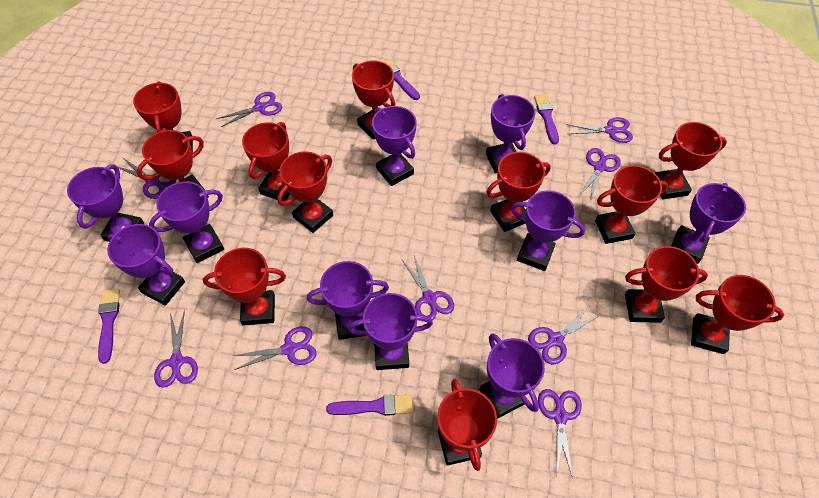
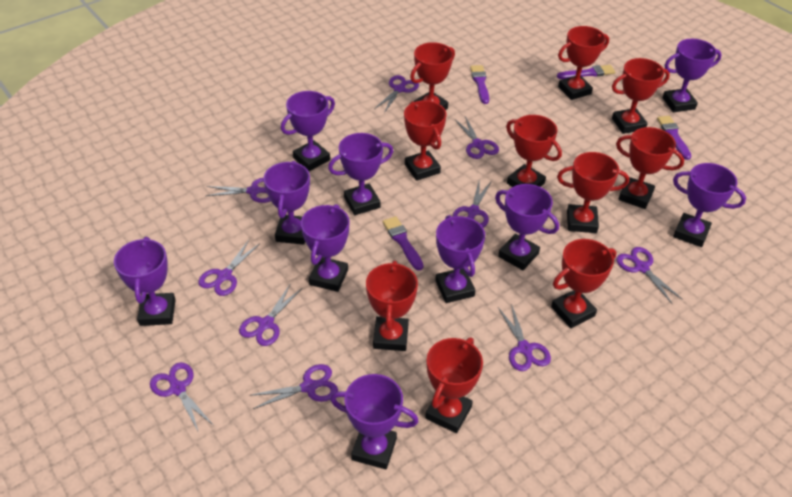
purple scissors: [118,157,176,199] [154,309,198,388] [216,92,282,127] [232,326,317,370] [402,253,454,322] [528,307,600,365] [538,389,582,476] [566,117,633,143] [579,148,621,202] = 9 -> [150,362,214,433] [198,240,260,296] [206,178,271,203] [239,283,302,346] [252,364,338,409] [374,75,419,113] [452,179,491,228] [455,116,499,159] [498,304,551,371] [616,247,683,304] = 10
red trophy: [133,81,193,153] [136,130,209,198] [203,248,286,326] [242,122,290,201] [277,151,333,233] [352,60,395,140] [437,379,497,471] [486,152,551,232] [595,165,668,244] [625,246,708,323] [655,122,727,199] [691,275,784,354] = 12 -> [366,261,418,351] [404,100,446,181] [410,42,455,110] [425,338,483,433] [506,115,562,187] [551,239,616,328] [557,152,629,233] [558,26,609,100] [612,58,670,134] [616,127,684,209] = 10

